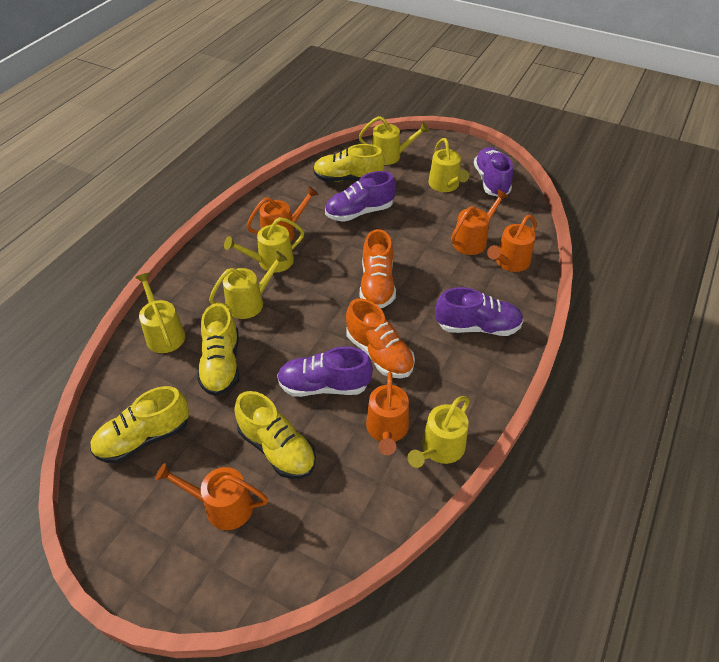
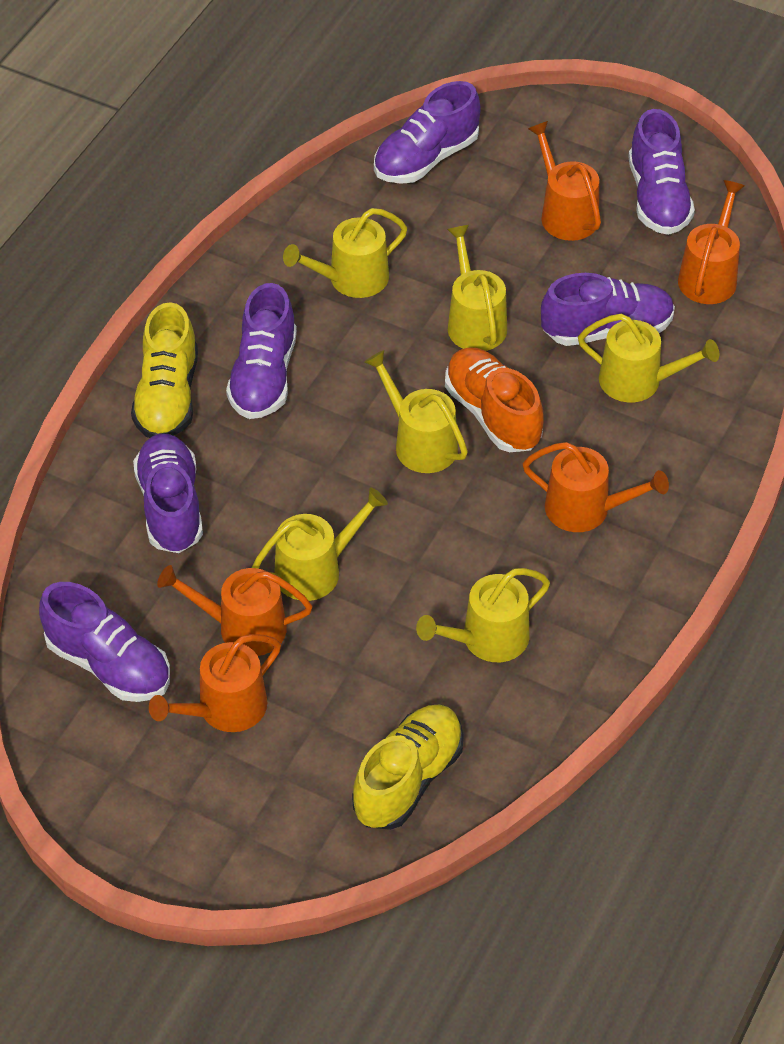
orange shoe: [346,299,415,378] [360,229,396,308] = 2 -> [445,347,543,452] = 1
purple shoe: [277,346,373,397] [325,171,396,222] [435,287,523,336] [474,147,513,197] = 4 -> [39,582,170,702] [133,434,203,553] [226,283,297,419] [374,81,480,184] [541,273,675,346] [628,109,695,235] = 6
yellow shoe: [90,386,189,464] [197,303,239,396] [234,391,316,479] [313,144,385,182] = 4 -> [131,302,198,438] [352,705,464,830] = 2

